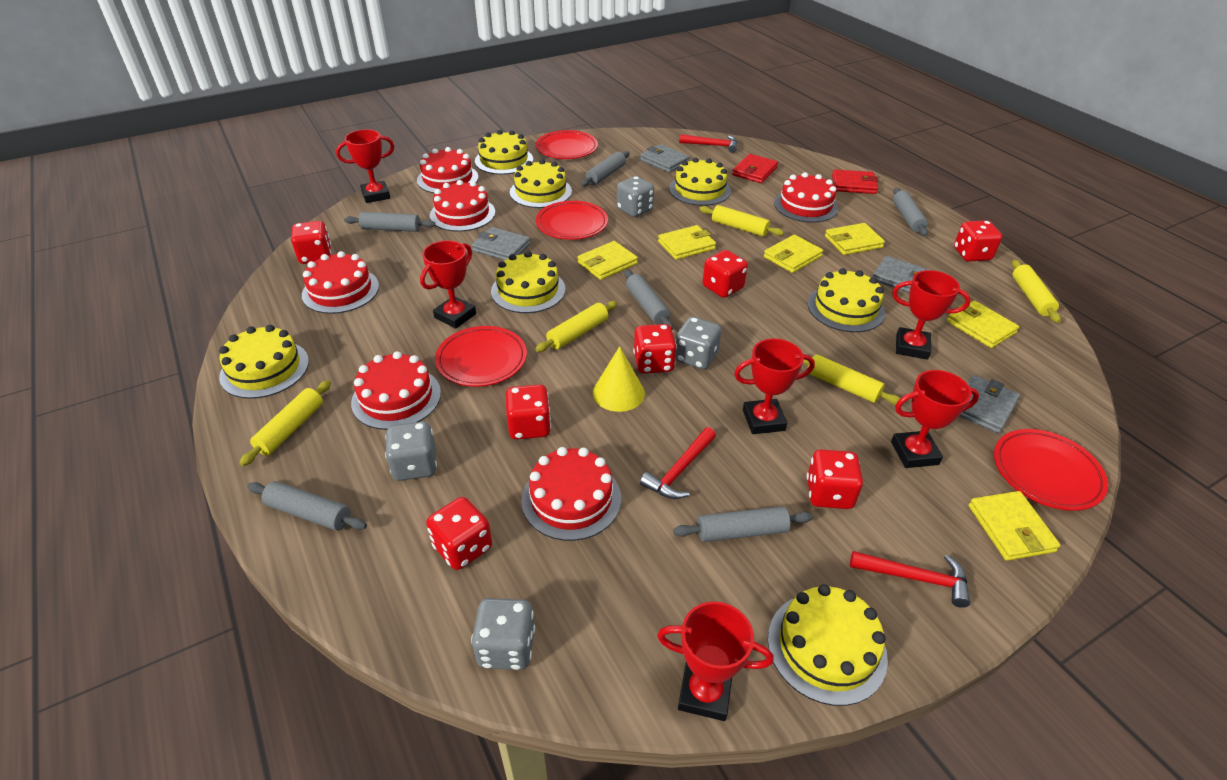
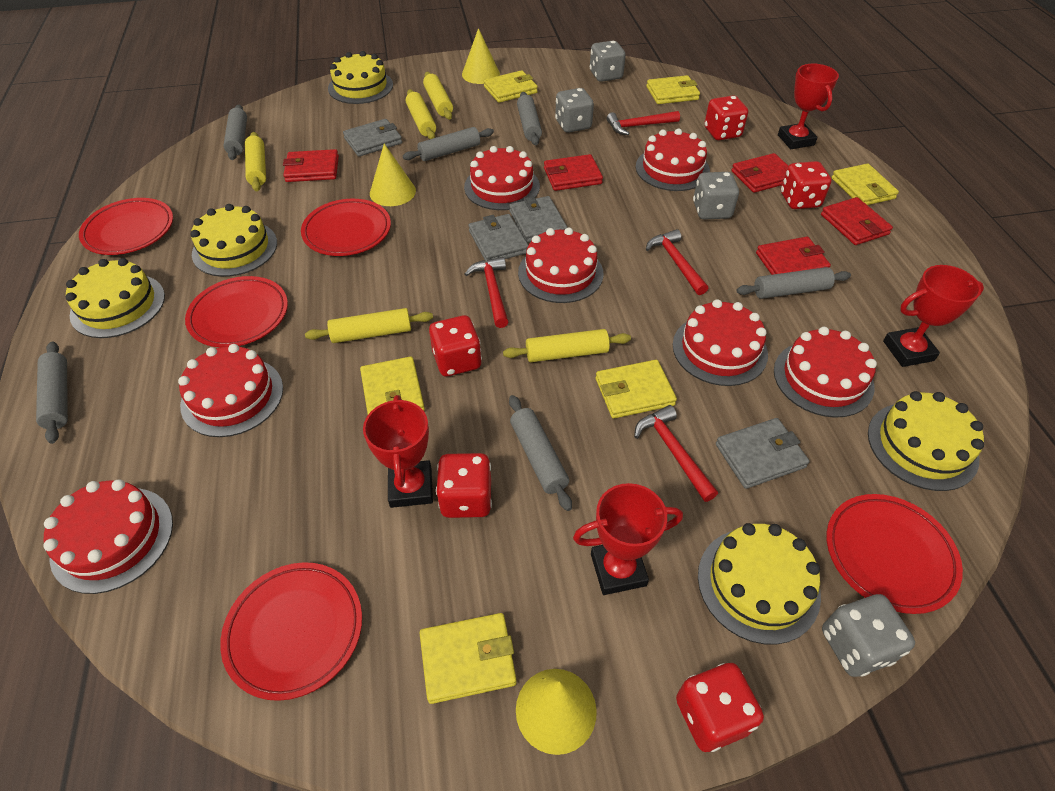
red cake: [302,251,379,314] [351,351,441,430] [417,147,478,193] [430,180,495,232] [522,447,621,541] [774,172,838,223] = 6 -> [43,479,173,594] [178,344,283,437] [464,146,540,210] [518,227,603,303] [636,128,710,191] [673,299,768,386] [774,327,877,418] = 7
red dice: [291,221,331,264] [426,497,492,570] [506,384,551,440] [633,324,677,374] [703,250,748,298] [807,450,863,509] [954,220,1002,261] = 7 -> [429,315,482,377] [436,453,492,518] [676,663,764,752] [704,96,748,140] [781,161,831,209] = 5
red hammer: [640,427,716,499] [679,134,737,153] [850,551,970,608] = 3 -> [465,257,508,328] [606,111,680,135] [634,405,718,502] [646,229,708,295] = 4
red plate: [435,326,527,387] [536,130,598,159] [536,201,608,240] [994,429,1108,511] = 4 -> [79,198,173,255] [185,276,288,347] [220,562,362,701] [301,199,391,256] [827,494,963,614] = 5
red trophy: [336,129,394,203] [420,240,476,329] [657,601,774,721] [734,339,815,434] [891,370,979,468] [892,270,971,360] = 6 -> [363,395,433,508] [573,483,683,595] [778,64,839,149] [883,265,984,367] = 4
red wallet: [732,154,778,183] [832,169,879,194] = 2 -> [283,149,339,182] [544,154,603,191] [731,153,788,193] [756,237,831,275] [821,197,893,245] = 5
yellow cake: [219,325,309,399] [475,130,533,175] [491,251,565,313] [510,159,572,208] [669,158,731,206] [768,584,888,706] [808,268,885,332] = 7 -> [66,258,165,338] [191,204,277,277] [328,51,393,104] [698,523,821,645] [868,391,984,491] = 5
yellow cone: [593,346,645,412] = 1 -> [370,144,416,206] [462,28,500,84] [516,669,597,755] = 3

